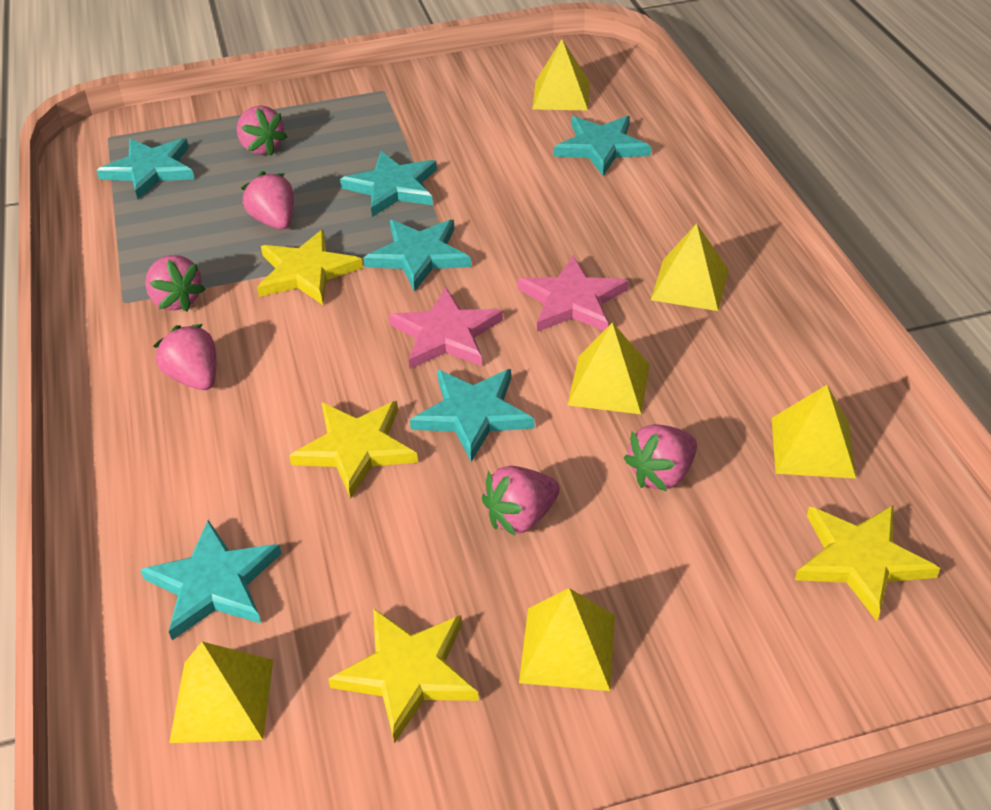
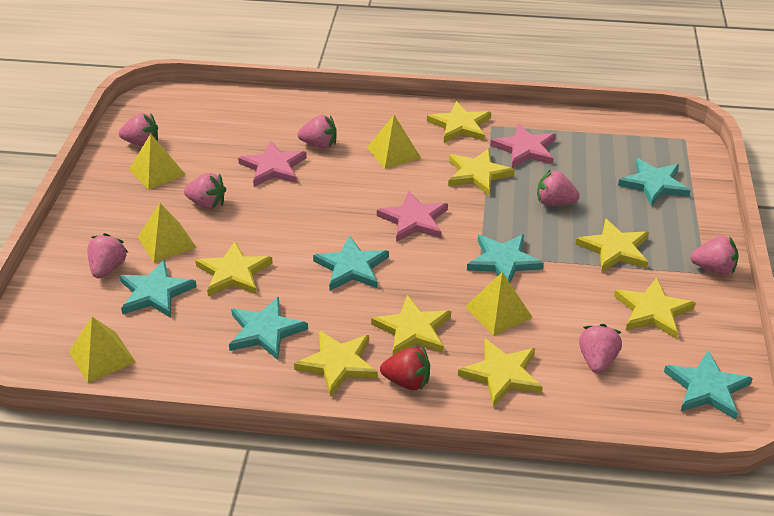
pink star: [389,287,503,369] [517,256,629,332] = 2 -> [238,141,307,187] [377,191,448,242] [491,124,556,168] = 3
pink strawberry: [145,255,205,312] [154,324,216,390] [237,105,287,156] [241,171,294,229] [482,466,560,536] [624,424,697,492] = 6 -> [87,233,128,278] [119,113,158,147] [184,173,226,209] [297,115,337,149] [537,169,580,206] [579,324,622,374] [690,236,739,275] = 7
red strawberry: none = 0 -> [380,347,430,391] = 1
yellow pyramid: [169,642,273,743] [519,588,615,691] [532,39,590,110] [567,322,650,414] [651,223,729,311] [772,385,856,479] = 6 -> [69,317,136,383] [129,134,186,190] [138,203,197,262] [367,115,421,169] [465,272,532,336] = 5
yellow star: [257,229,363,305] [289,401,418,499] [328,608,479,744] [795,505,940,621] = 4 -> [195,242,273,297] [294,330,378,397] [371,295,451,355] [427,101,491,143] [448,149,515,195] [458,339,543,407] [576,218,649,272] [614,278,695,339] = 8

